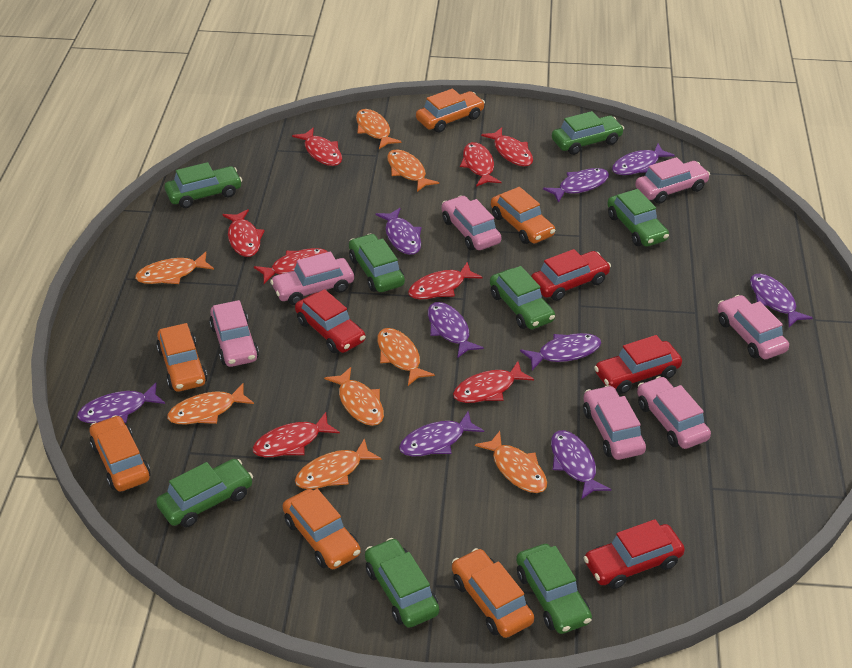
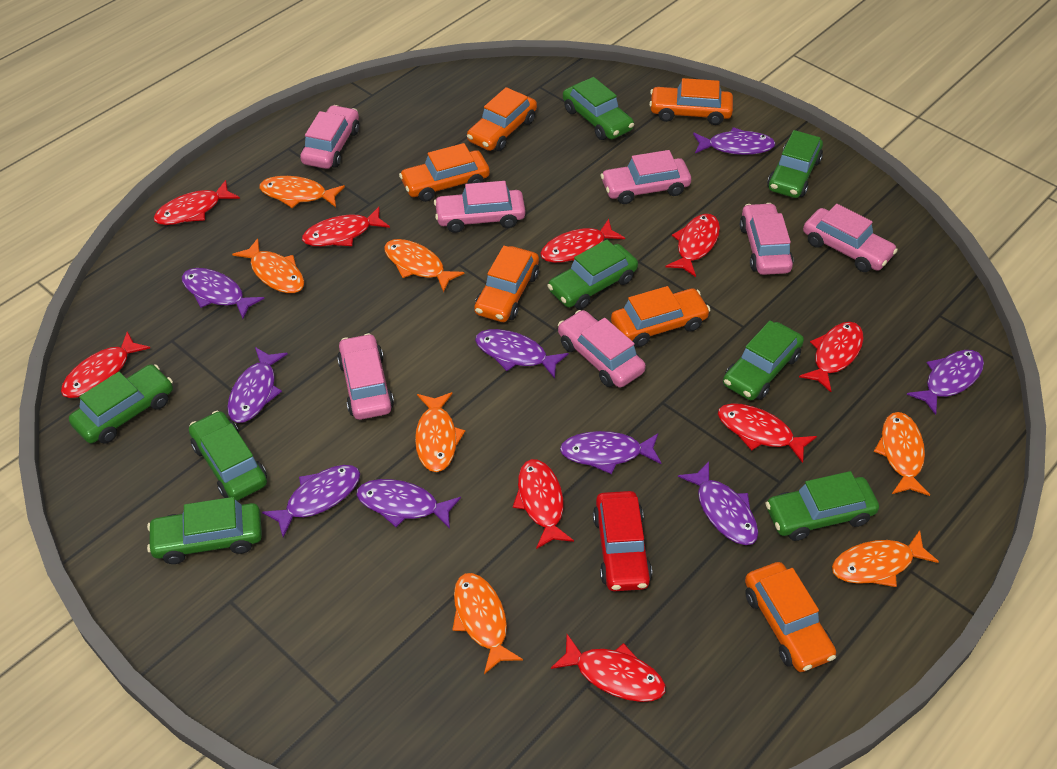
orange fish: [135,252,214,284] [167,383,254,424] [295,438,381,489] [324,367,384,426] [356,109,402,149] [377,328,435,386] [387,149,439,192] [475,431,547,493] = 8 -> [232,238,304,293] [259,176,345,208] [384,239,465,293] [415,392,465,472] [452,573,523,674] [832,530,939,587] [874,412,930,496] = 7
red car: [295,289,366,353] [531,249,611,301] [584,519,685,589] [594,335,682,394] = 4 -> [593,491,652,591] = 1
red fish: [222,209,265,257] [253,412,340,457] [254,248,328,284] [292,128,342,166] [408,262,482,299] [453,361,534,403] [460,142,501,187] [481,127,533,166] = 8 -> [61,332,150,398] [154,180,240,225] [302,207,390,246] [513,459,574,549] [540,219,625,263] [551,634,666,702] [665,214,720,277] [718,403,817,463] [799,322,864,392] = 9

